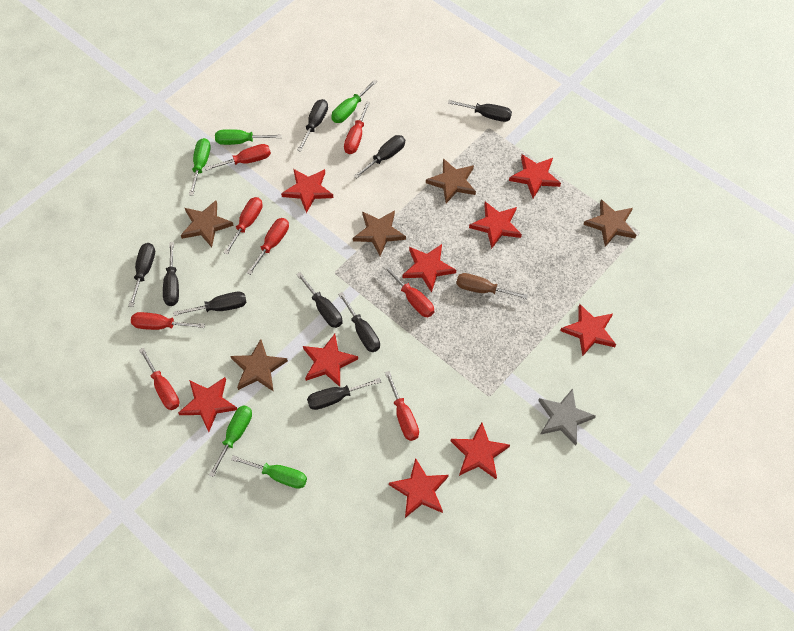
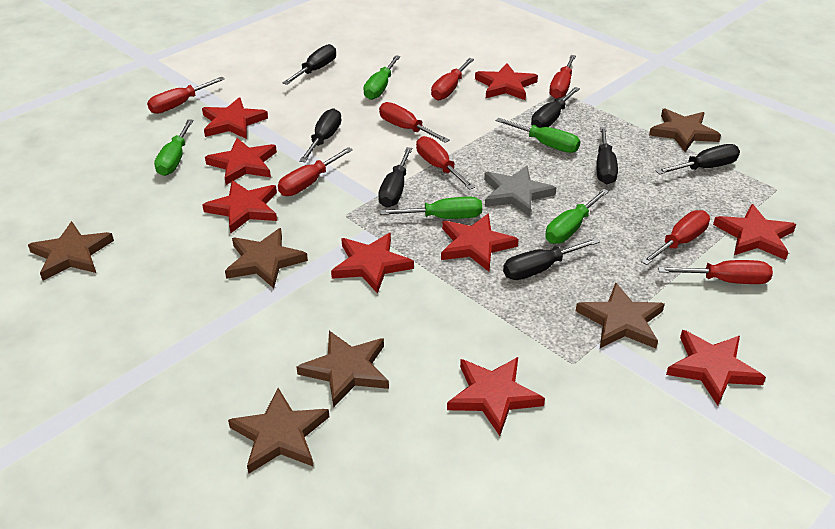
black screwdriver: [129,243,155,307] [163,242,179,306] [173,292,247,316] [296,272,342,328] [297,99,328,152] [307,378,381,410] [338,292,380,352] [354,135,405,178] [448,100,512,122] = 9 -> [283,44,336,85] [299,108,341,162] [378,147,412,208] [503,238,600,280] [531,87,580,128] [597,127,618,184] [656,144,740,175] = 7
brown screwdriver: [456,273,528,299] = 1 -> none = 0
brown star: [181,200,234,247] [230,339,288,391] [353,210,406,256] [426,158,476,203] [583,199,637,247] = 5 -> [28,221,114,281] [225,228,308,288] [228,388,329,474] [297,331,389,407] [576,282,665,348] [649,109,721,152] = 6

